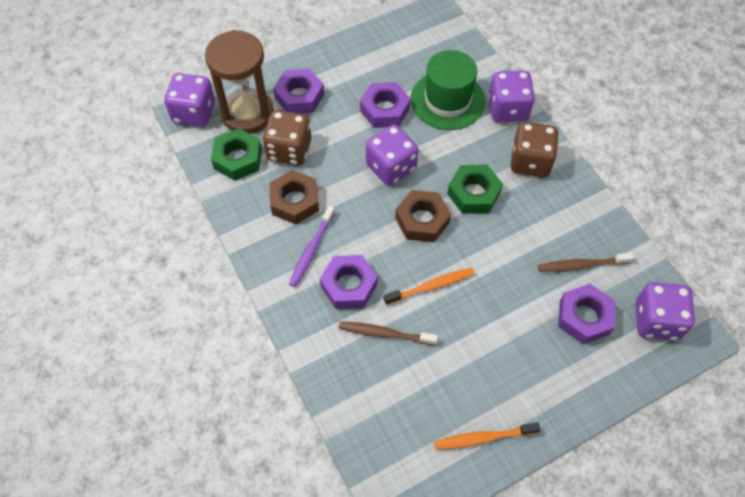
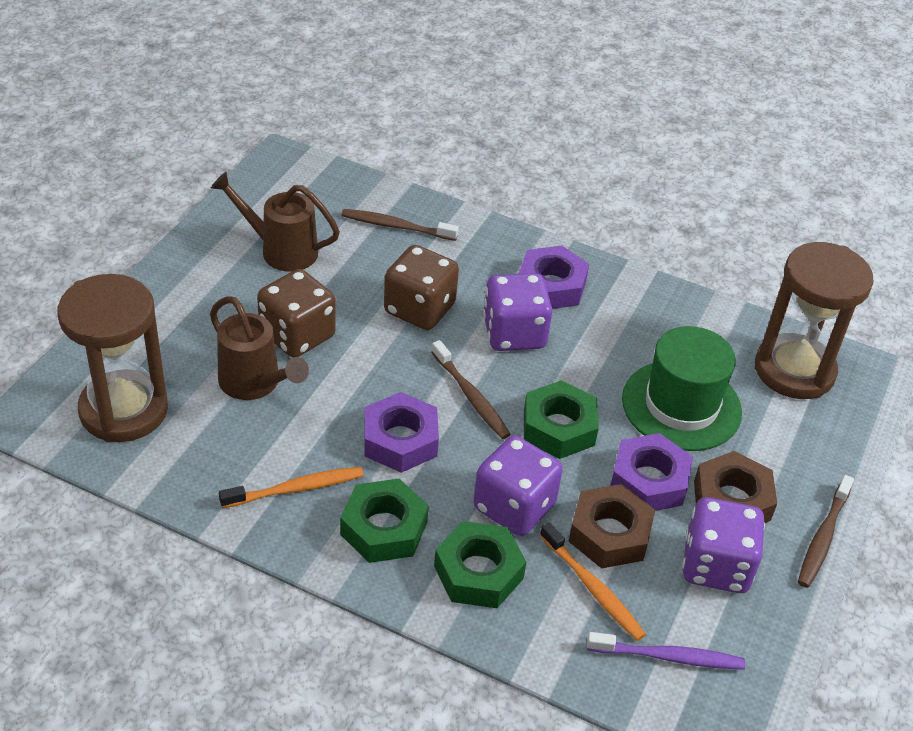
brown hourglass: [205,30,274,134] = 1 -> [58,274,168,442] [755,242,874,399] = 2
brown toothbrush: [339,321,438,345] [538,253,634,272] = 2 -> [341,209,459,241] [431,340,511,439] [798,475,854,588] = 3
brown watering can: none = 0 -> [210,296,309,400] [211,172,340,272] = 2
green nut: [211,128,262,181] [447,165,503,214] = 2 -> [340,479,429,563] [434,521,526,608] [524,380,599,459] = 3
purple dice: [164,73,215,127] [366,125,418,186] [488,71,535,122] [636,282,695,340] = 4 -> [473,436,563,536] [483,273,552,351] [682,497,765,593] = 3
purple nut: [273,68,324,114] [320,255,378,309] [360,82,411,128] [558,284,615,344] = 4 -> [364,392,439,473] [518,246,589,309] [611,433,693,511] = 3

